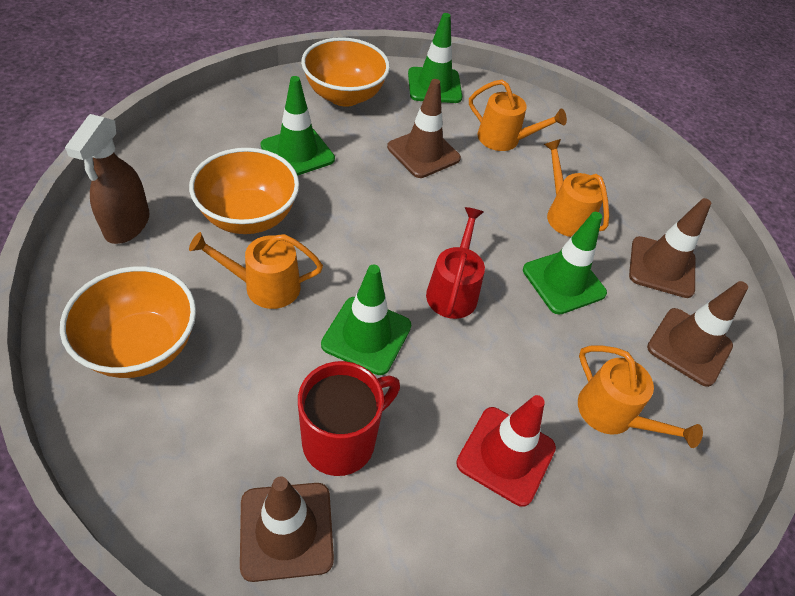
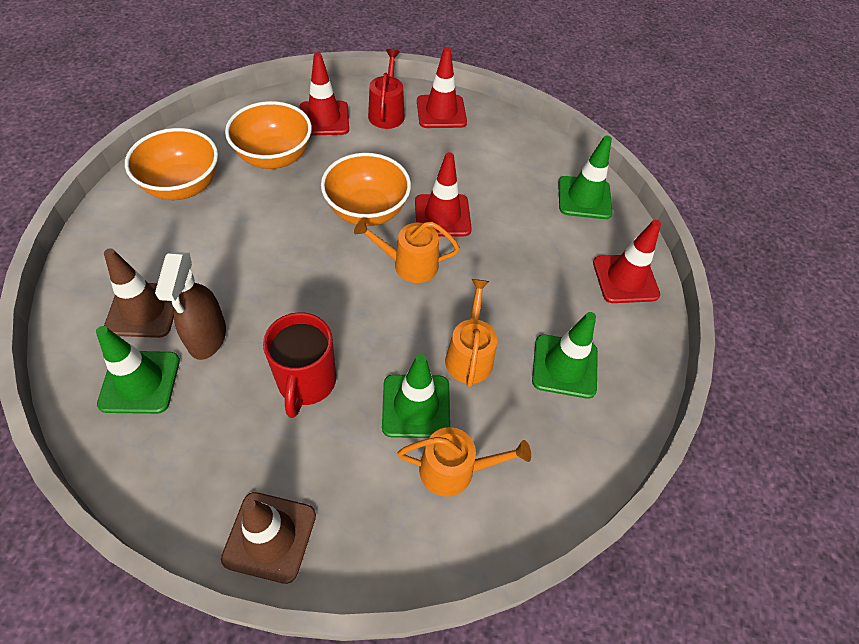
brown traffic cone: [240,476,334,582] [387,79,461,178] [629,198,711,298] [647,281,748,387] = 4 -> [104,248,174,338] [221,492,316,584] = 2
orange watering can: [189,232,323,309] [469,80,567,151] [544,139,609,237] [578,346,703,448] = 4 -> [354,219,460,283] [397,427,531,497] [445,279,497,388] = 3
red traffic cone: [456,395,556,507] = 1 -> [299,52,349,136] [415,152,472,237] [417,47,467,128] [593,220,661,303] = 4

